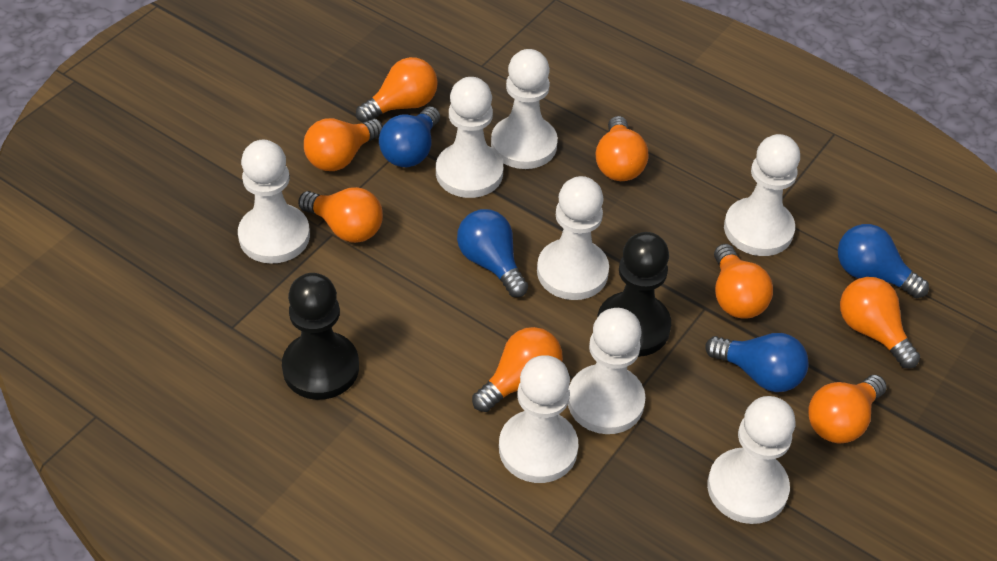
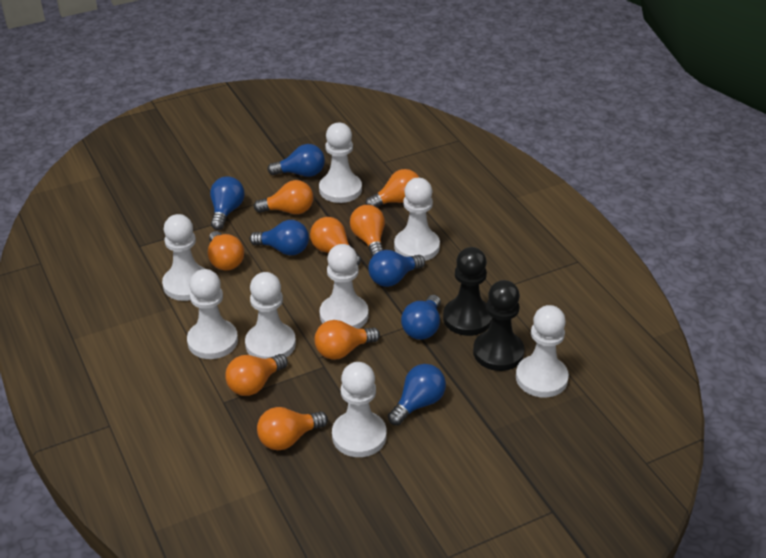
blue light bulb: [379,106,440,167] [457,209,528,297] [705,333,809,392] [838,224,929,298] = 4 -> [210,177,245,230] [249,220,309,256] [267,144,325,177] [368,250,425,287] [388,364,446,425] [401,295,441,340] = 6

